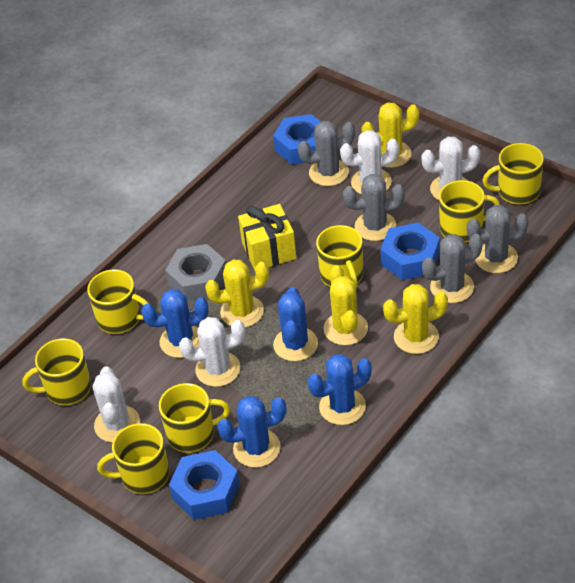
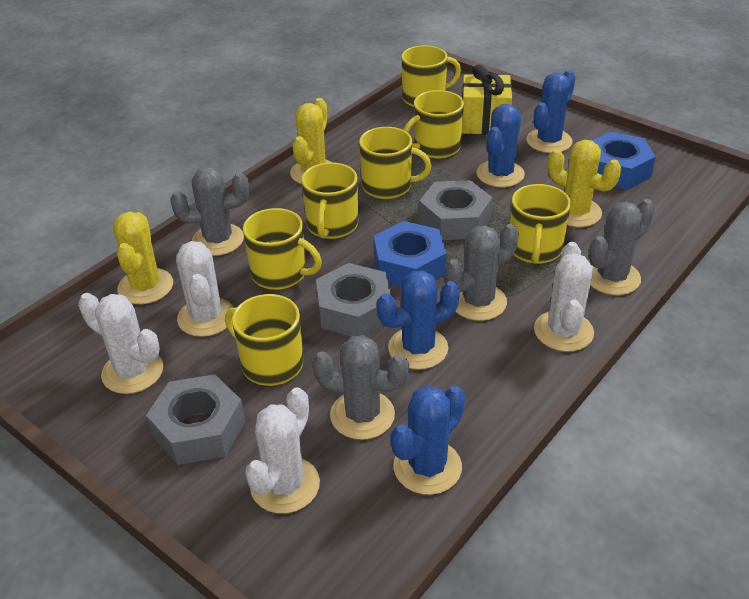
blue nut: [169,450,240,520] [273,114,321,165] [380,223,440,280] = 3 -> [374,221,447,287] [591,132,656,190] = 2
grey nut: [165,244,226,301] = 1 -> [146,374,245,465] [316,263,391,337] [419,180,493,240] = 3
yellow cactus: [205,259,269,327] [323,265,368,345] [361,102,419,168] [383,284,448,354] = 4 -> [113,212,173,304] [290,98,330,184] [548,140,621,227] = 3

